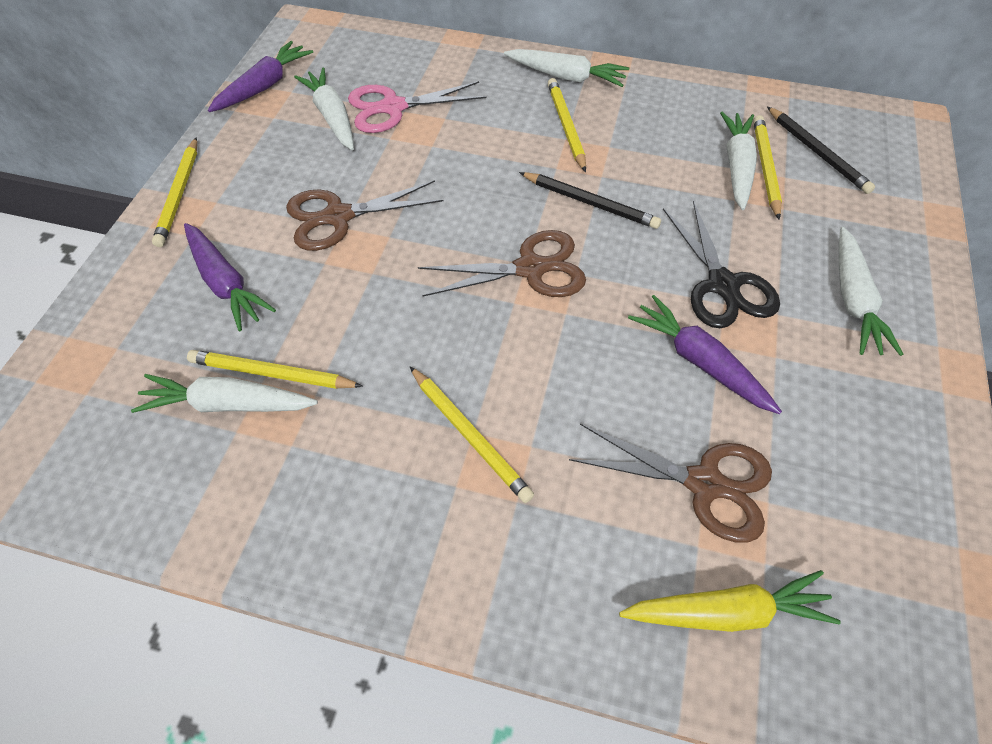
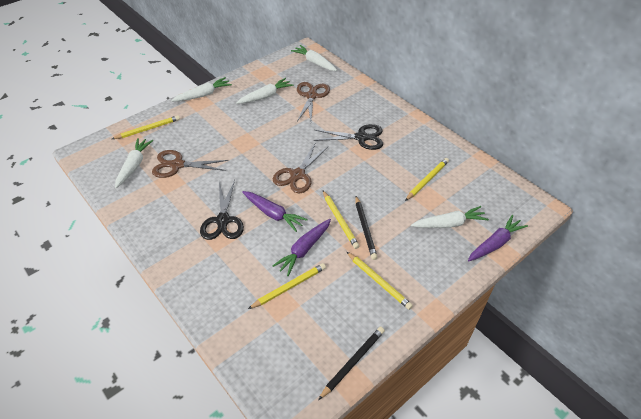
black scissors: [663,200,780,328] = 1 -> [200,180,244,240] [314,124,383,150] = 2
pink scissors: [348,81,486,133] = 1 -> none = 0
yellow carrot: [619,570,841,632] = 1 -> none = 0

